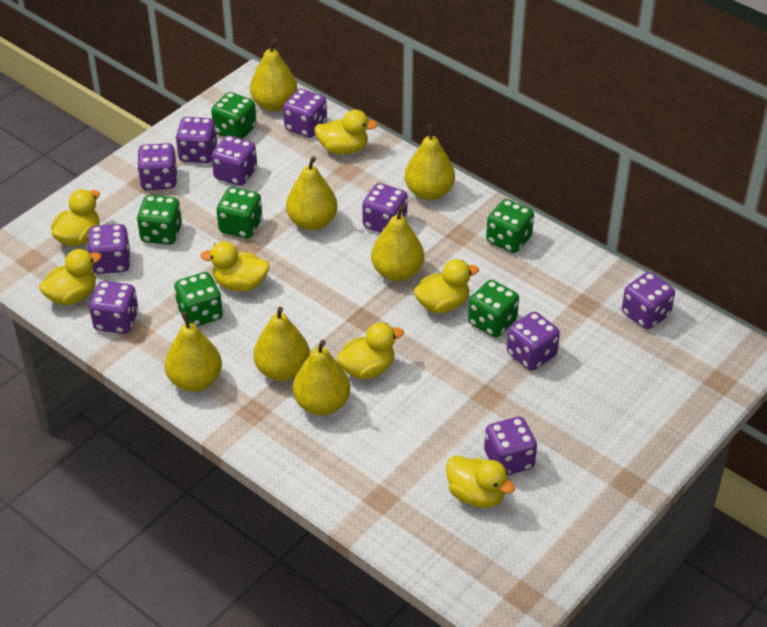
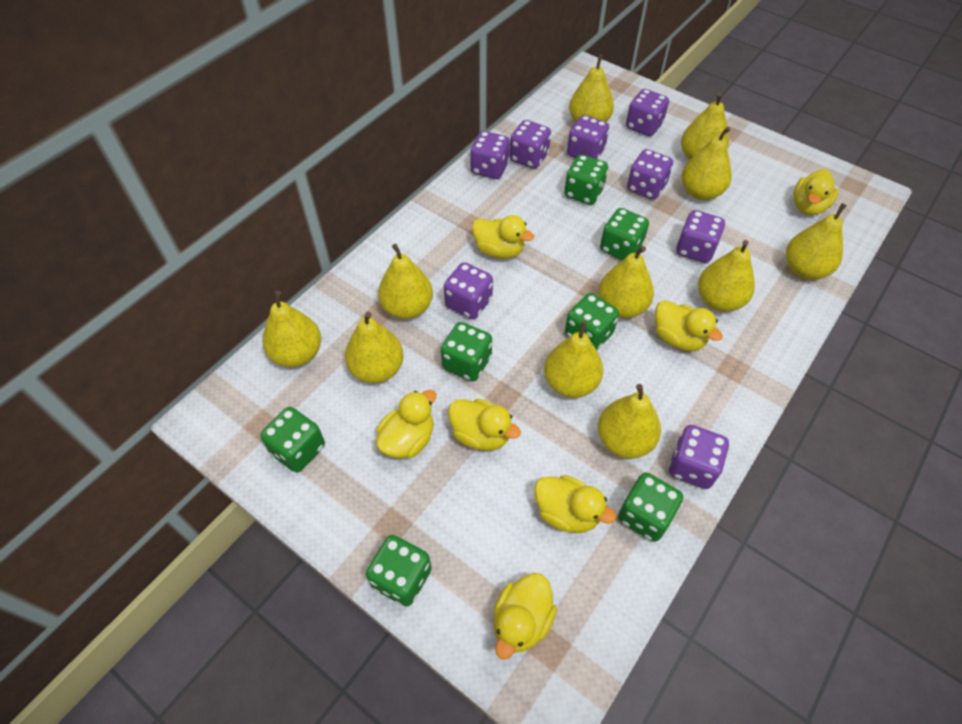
green dice: [137,195,182,245] [174,272,223,327] [211,92,257,139] [217,187,262,238] [468,280,519,337] [486,199,534,253] = 6 -> [260,407,325,472] [366,535,431,606] [441,322,492,381] [564,155,608,205] [565,293,619,350] [600,208,649,260] [618,473,683,542] = 7
purple dice: [88,224,130,274] [89,281,138,334] [137,143,177,190] [176,117,217,163] [211,135,257,186] [283,89,327,138] [362,183,408,233] [484,417,537,476] [507,312,560,371] [622,272,675,329] = 10 -> [444,262,493,319] [470,131,510,179] [510,120,551,169] [567,115,609,159] [626,89,669,136] [627,149,673,200] [669,425,729,489] [676,210,725,263] = 8
yellow pear: [165,312,222,392] [250,38,297,111] [253,307,310,381] [286,156,337,231] [293,340,350,415] [371,205,424,281] [405,124,455,200] = 7 -> [262,291,321,367] [345,312,404,383] [378,244,433,319] [544,321,603,398] [569,54,614,122] [598,246,654,318] [598,384,661,459] [681,92,729,160] [682,127,732,200] [698,240,755,312] [786,203,847,280] = 11

